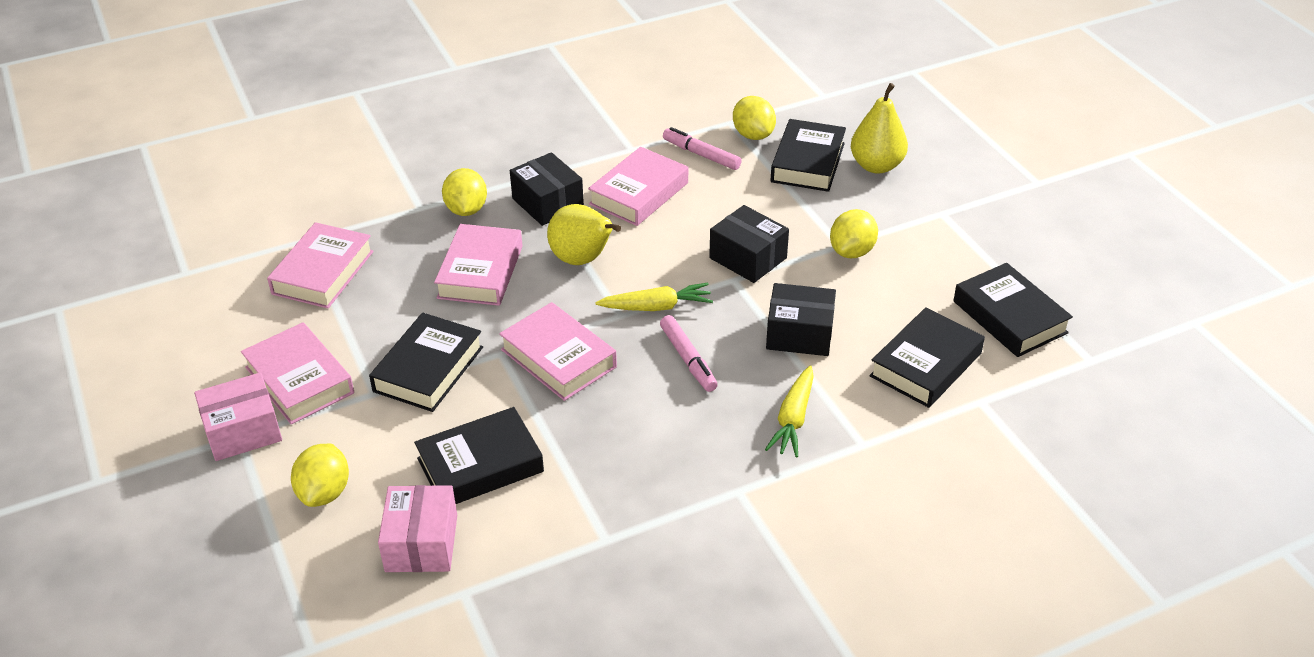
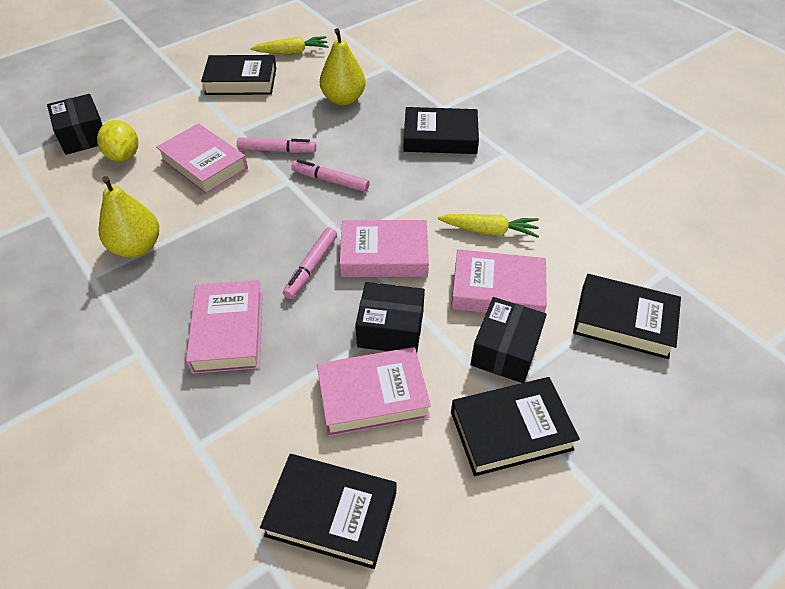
pink box: [194,373,282,461] [378,485,457,572] = 2 -> none = 0
pink marker: [660,315,718,392] [663,127,742,170] = 2 -> [237,137,316,153] [283,228,337,299] [291,159,369,192] = 3
yellow lemon: [291,444,349,507] [442,168,487,216] [733,96,776,140] [830,209,878,258] = 4 -> [97,120,138,162] = 1

